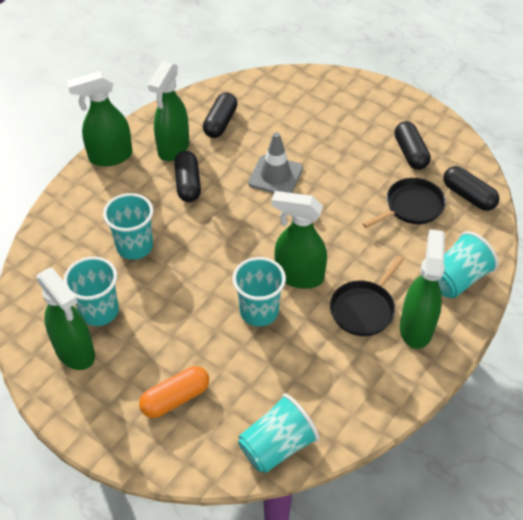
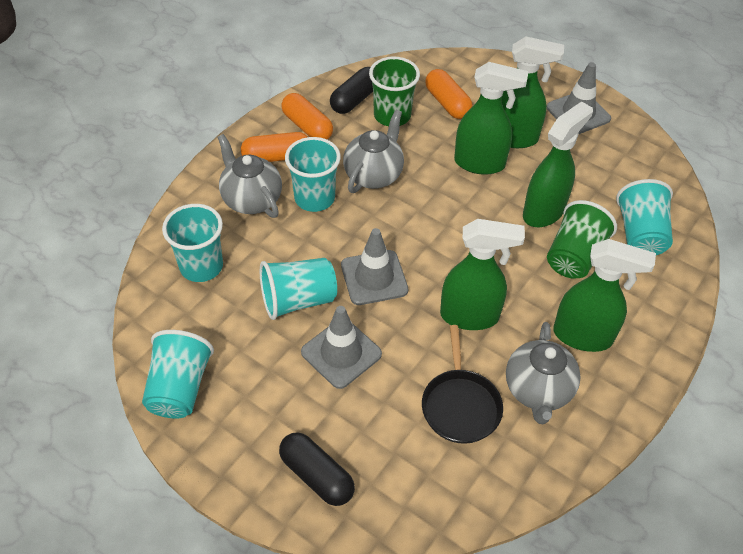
black capsule: [174,151,201,202] [203,92,238,138] [394,121,431,170] [443,166,500,211] = 4 -> [279,432,355,506] [330,67,373,114] = 2
black pan: [330,256,404,336] [362,178,446,228] = 2 -> [422,325,503,444] = 1
green cup: none = 0 -> [369,56,420,126] [547,200,617,279] = 2
grey teapot: none = 0 -> [218,134,282,218] [343,110,404,193] [506,322,581,425] = 3
grey traffic cone: [248,132,303,193] = 1 -> [301,306,382,389] [341,228,408,305] [547,62,611,134] = 3
orange capsule: [139,366,209,418] = 1 -> [241,132,308,162] [281,93,333,140] [425,69,473,119] = 3

